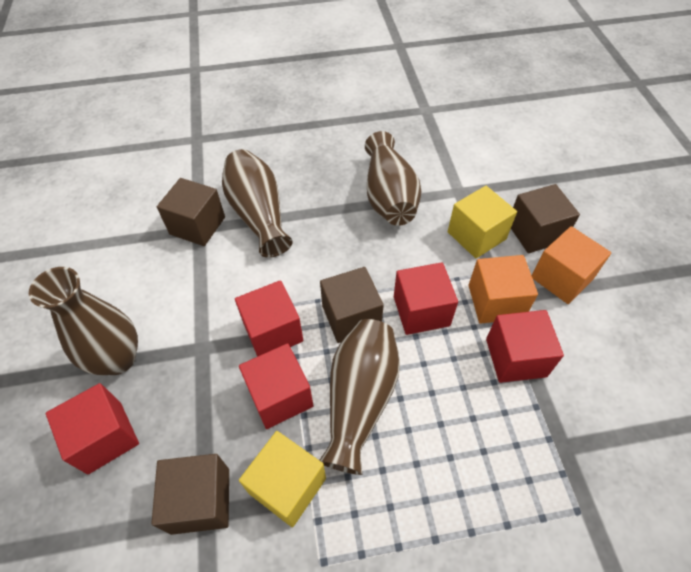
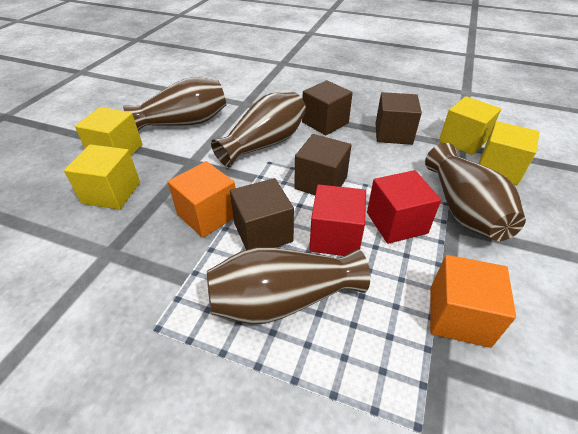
red cube: [46,383,139,475] [235,280,303,357] [239,343,313,429] [394,262,458,335] [486,310,564,383] = 5 -> [309,184,366,256] [367,170,441,244] = 2
yellow cube: [239,431,326,527] [448,186,517,258] = 2 -> [64,144,140,210] [75,107,142,155] [439,96,501,155] [479,121,540,185] = 4

